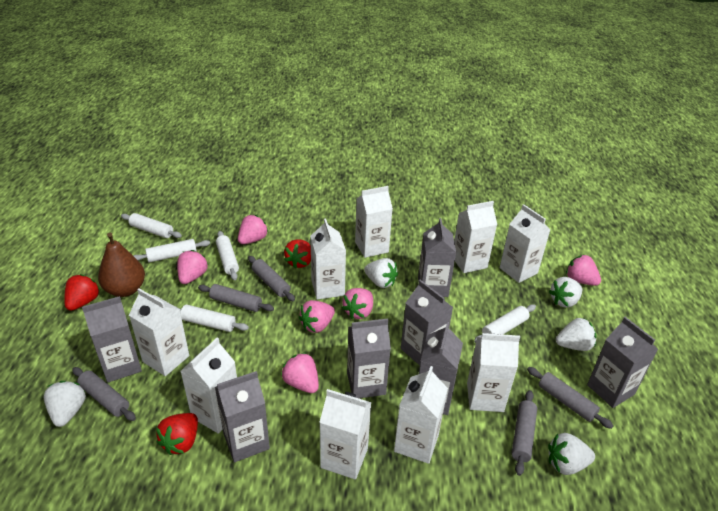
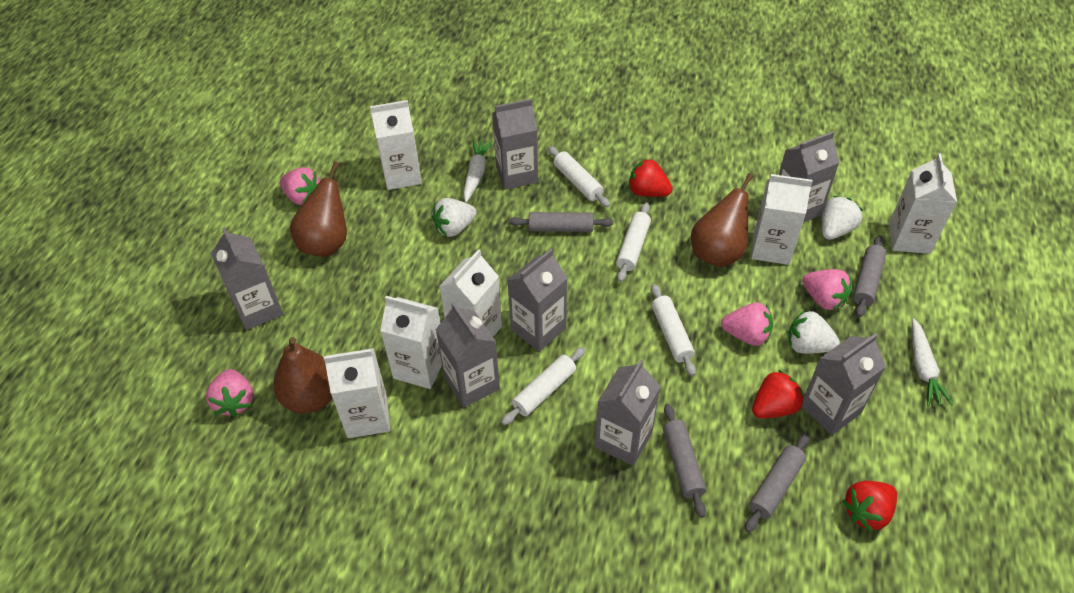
brown pear: [98,233,145,297] = 1 -> [273,337,333,414] [290,161,347,257] [691,173,753,268] = 3
grey rolling pin: [72,367,136,421] [198,284,274,312] [248,256,295,301] [512,390,537,476] [527,367,613,429] = 5 -> [509,212,613,232] [663,404,706,518] [745,434,809,532] [853,235,886,317] = 4
pink strawberry: [177,250,208,284] [238,215,268,244] [281,352,319,393] [299,300,335,333] [342,288,373,319] [566,254,601,286] = 6 -> [206,369,254,417] [280,167,320,205] [721,303,773,346] [802,269,852,310] = 4
white carrot: none = 0 -> [463,139,493,202] [912,318,953,406] = 2
white carton: [129,288,189,376] [180,338,237,434] [310,218,346,300] [320,389,372,479] [355,186,393,258] [394,366,448,464] [454,201,497,273] [467,333,520,412] [500,204,551,283] = 9 -> [324,348,390,438] [370,100,422,190] [380,296,442,389] [439,249,502,337] [751,174,813,265] [889,153,957,254] = 6
white rolling pin: [121,213,182,238] [134,239,210,263] [175,305,249,332] [216,231,239,280] [474,304,536,343] = 5 -> [501,347,585,425] [548,146,610,207] [616,203,651,282] [651,284,696,376] = 4
white strawberry: [44,381,86,427] [364,258,398,288] [548,433,595,475] [549,277,582,308] [556,318,596,351] = 5 -> [432,198,477,237] [788,310,840,354] [822,196,863,240] = 3

